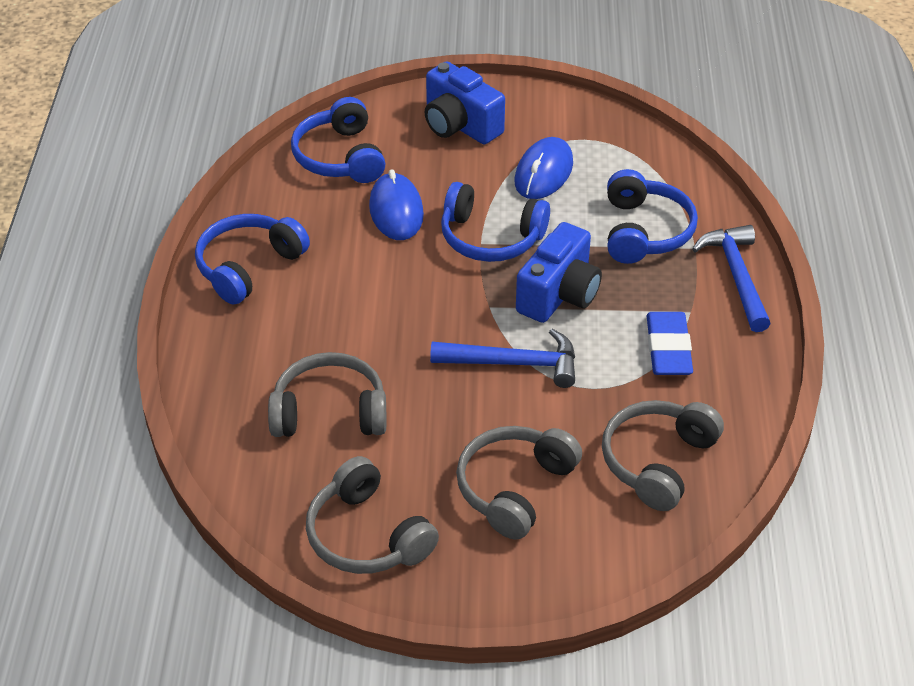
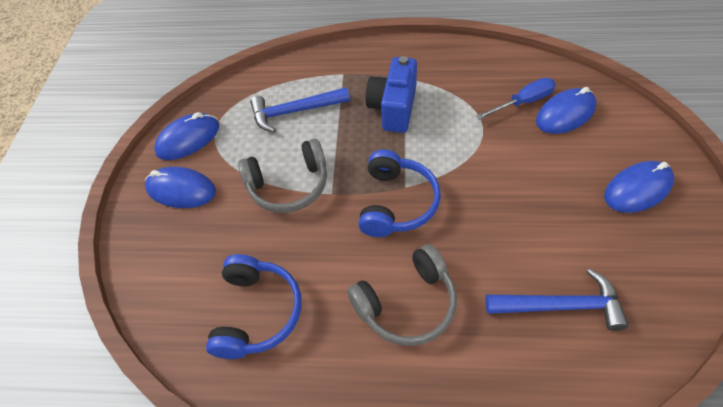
blue camera: [424,61,505,144] [516,222,602,323] = 2 -> [366,56,417,133] = 1
blue eraser: [647,312,693,375] = 1 -> none = 0
blue headphones: [195,214,310,305] [291,97,385,183] [441,182,550,262] [607,169,698,264] = 4 -> [206,254,302,359] [358,149,441,237] = 2
blue mouse: [369,169,424,240] [515,137,573,199] = 2 -> [145,167,216,208] [154,112,219,160] [536,87,597,134] [604,161,674,213] = 4
blue screwdriver: none = 0 -> [476,78,556,120] = 1
grey headphones: [268,352,386,437] [306,456,439,574] [456,426,582,540] [602,400,724,511] = 4 -> [238,139,327,213] [347,244,457,346] = 2

